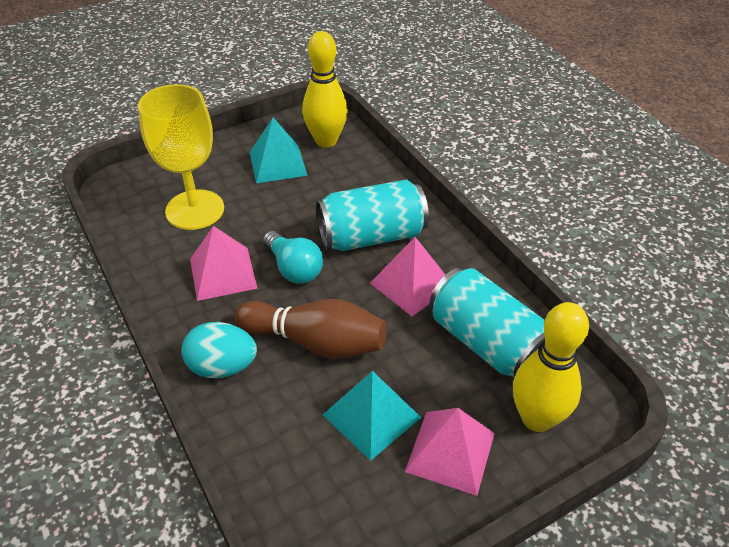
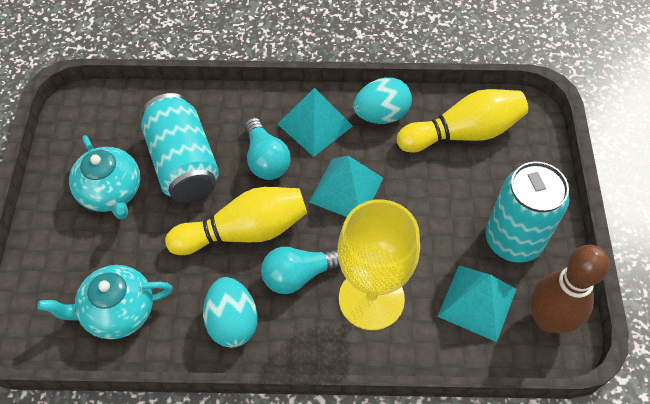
pink pyramid: [190,226,258,301] [370,237,446,316] [405,408,495,496] = 3 -> none = 0
turquoise egg: [181,322,257,378] = 1 -> [203,277,258,348] [353,77,412,124] = 2
turquoise light bulb: [263,231,323,284] = 1 -> [245,118,290,180] [261,247,341,294] = 2
turquoise pyramid: [250,118,308,183] [323,371,421,461] = 2 -> [278,88,353,157] [309,156,383,217] [437,265,516,342] = 3
turquoise teapot: none = 0 -> [38,265,173,339] [69,135,140,219] = 2

